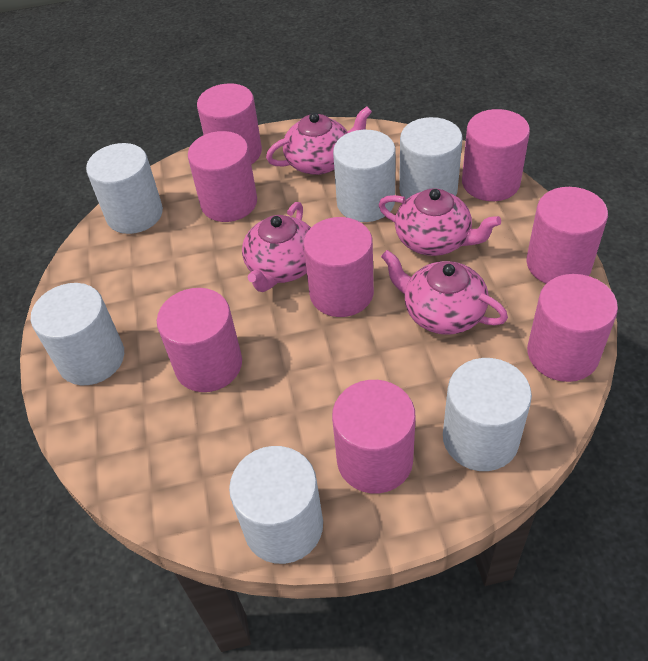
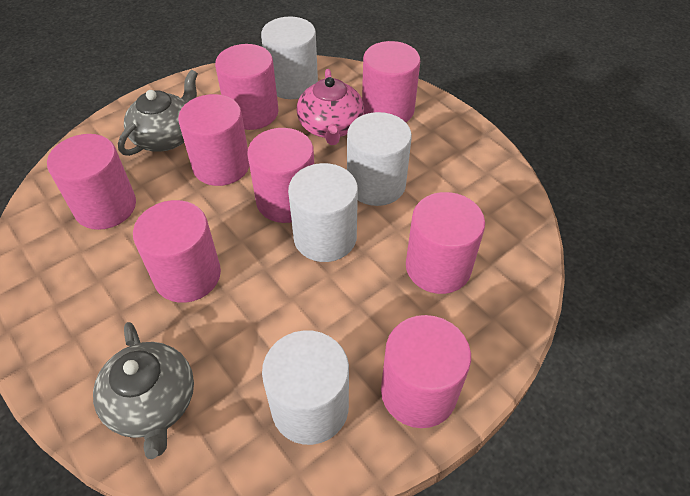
grey teapot: none = 0 -> [93,322,194,459] [118,70,198,156] = 2
pink teapot: [242,202,311,292] [266,107,372,175] [378,188,501,256] [381,250,508,335] = 4 -> [297,69,364,145] = 1
white cylinder: [31,283,124,385] [86,143,163,234] [229,446,323,564] [333,130,396,222] [399,117,463,200] [443,358,532,471] = 6 -> [261,17,318,99] [262,330,349,445] [288,163,358,262] [347,112,412,206] = 4

